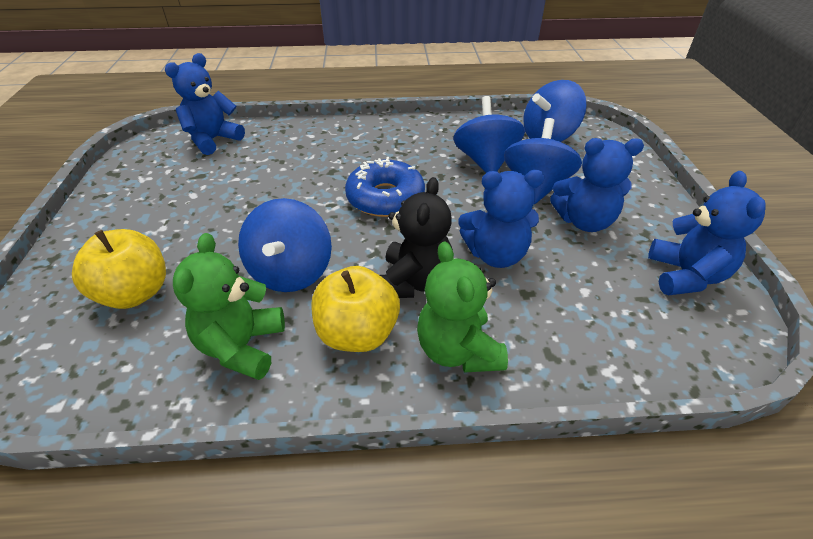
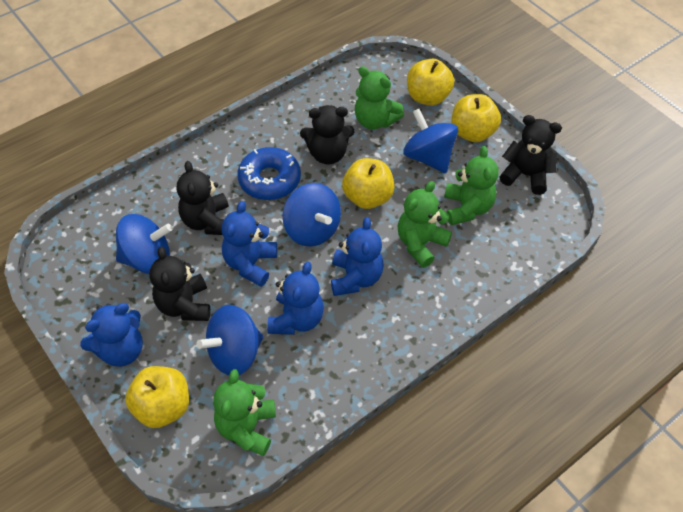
black teddy bear: [380,177,453,298] = 1 -> [149,246,210,321] [177,161,229,235] [300,105,354,164] [499,115,562,195] = 4
green teddy bear: [173,233,285,380] [417,242,508,373] = 2 -> [213,369,276,456] [355,66,404,130] [398,181,452,268] [444,146,499,225] = 4
yellow apple: [72,229,166,309] [311,266,400,352] = 2 -> [125,366,189,428] [342,158,395,209] [407,59,454,106] [452,94,501,142] = 4

